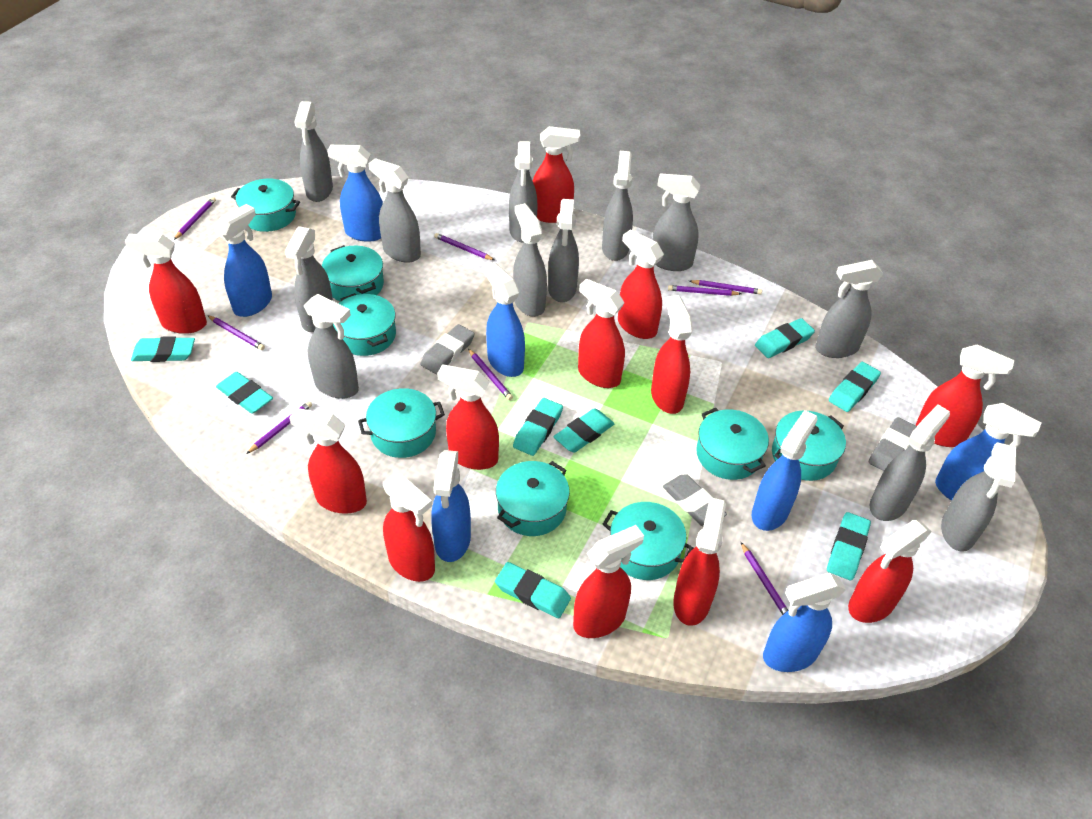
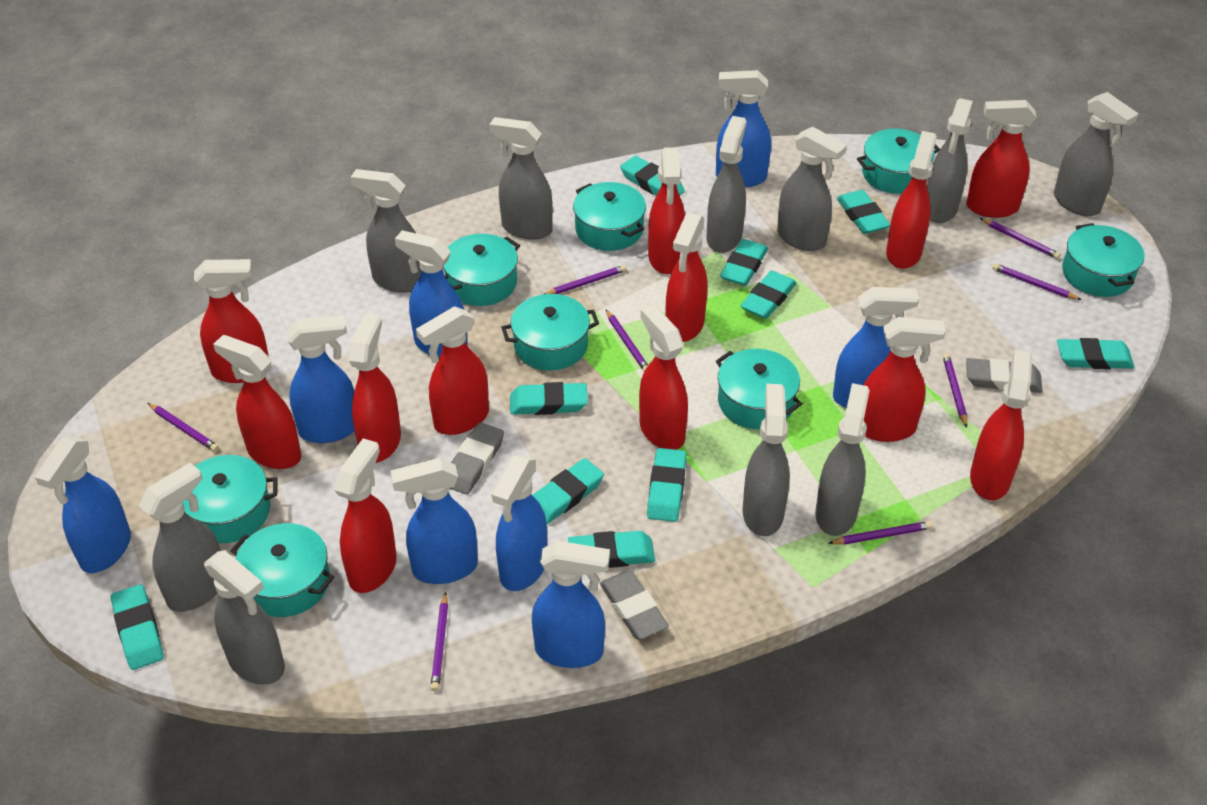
blue spray bottle: [215,204,272,317] [327,145,383,242] [431,450,471,562] [484,262,525,377] [752,410,818,531] [763,573,846,672] [935,403,1041,500] = 7 -> [35,437,131,573] [286,315,355,443] [390,458,478,584] [395,230,468,358] [491,455,547,591] [532,541,610,668] [716,70,771,187] [833,287,919,408] = 8
grey spray bottle: [285,226,333,332] [295,101,333,202] [304,294,359,399] [368,158,421,263] [509,141,538,243] [513,203,547,317] [548,199,579,302] [602,151,633,261] [652,174,700,271] [815,260,883,358] [870,405,950,521] [941,442,1016,552] = 12 -> [139,463,221,612] [204,550,285,685] [351,169,422,293] [489,117,553,240] [707,116,746,253] [742,384,790,536] [777,127,847,251] [815,383,870,536] [927,98,973,223] [1054,92,1139,216] = 10
turquoise eraser: [131,336,195,362] [216,372,273,414] [495,562,571,618] [513,398,563,456] [553,408,615,452] [755,318,815,358] [827,512,871,581] [829,362,881,412] = 8 -> [111,584,164,670] [510,382,588,415] [532,458,604,524] [568,531,655,568] [620,156,685,195] [647,448,687,522] [720,239,768,286] [740,271,797,319] [837,190,890,234] [1057,338,1134,369] = 10

